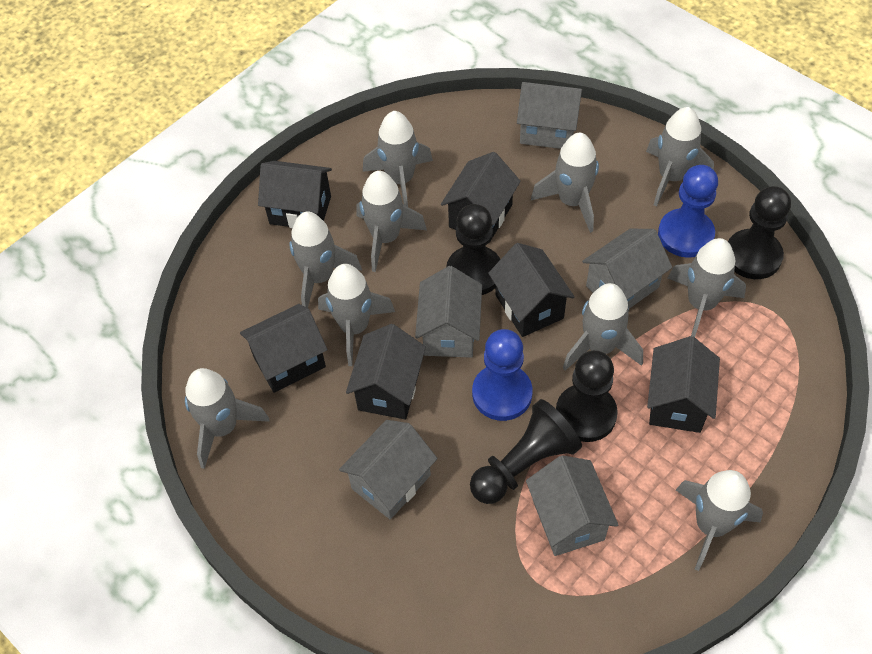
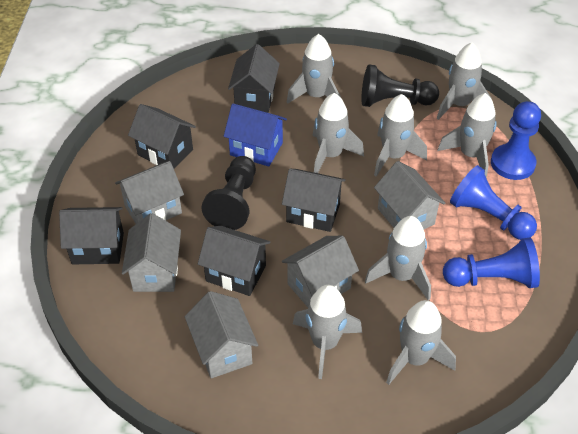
black house: [240,304,328,393] [258,161,332,228] [346,324,426,419] [441,152,521,243] [488,243,575,337] [647,336,720,433] = 6 -> [59,207,124,264] [128,104,196,169] [198,226,270,296] [228,44,280,113] [282,169,346,232] = 5
black pawn: [446,204,500,295] [470,399,582,504] [556,350,618,442] [728,186,791,279] = 4 -> [202,156,256,230] [361,64,439,107] = 2
blue house: none = 0 -> [224,103,287,166] = 1
blue pawn: [472,329,533,421] [658,165,718,258] = 2 -> [443,238,540,288] [450,165,537,240] [491,101,541,180] = 3
grey rocket: [185,368,270,469] [289,212,362,308] [318,264,395,366] [356,171,427,272] [363,111,433,207] [531,133,599,233] [563,283,643,370] [646,107,714,207] [668,238,746,337] [676,470,763,571] = 10 -> [287,34,341,104] [293,285,362,379] [312,93,364,173] [365,216,431,301] [374,94,427,177] [386,300,456,385] [437,43,492,120] [437,93,497,178] = 8

